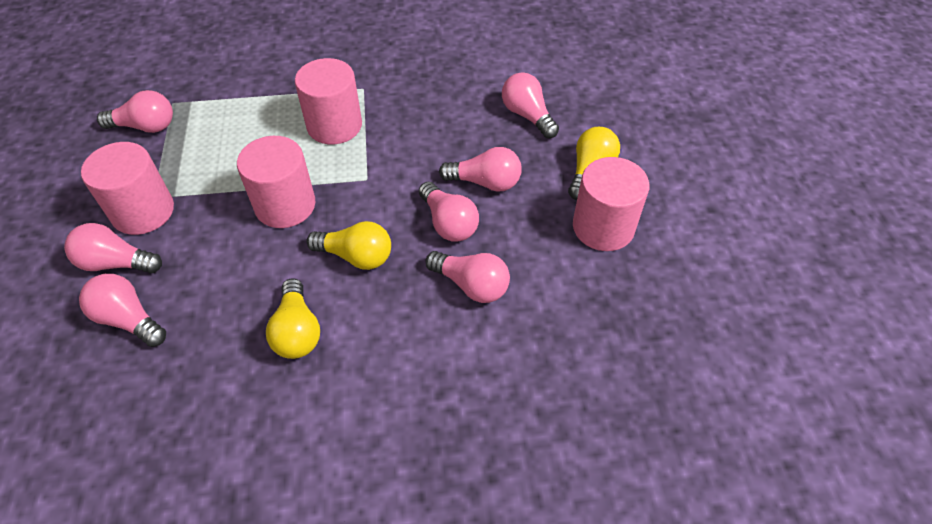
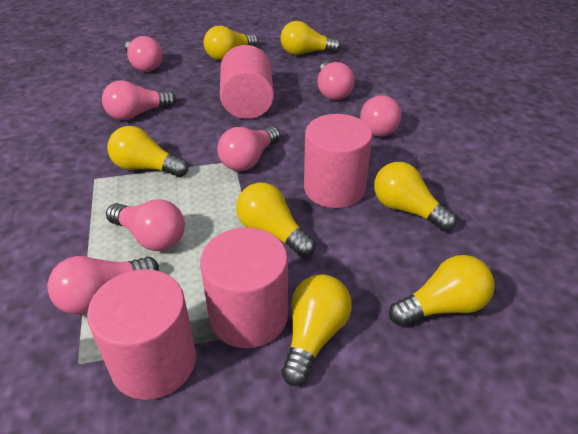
yellow light bulb: [266,278,320,359] [306,221,391,270] [568,127,620,200] = 3 -> [107,126,188,177] [204,26,258,60] [236,182,316,258] [280,21,341,55] [281,274,352,386] [374,162,456,231] [389,255,495,326] = 7

